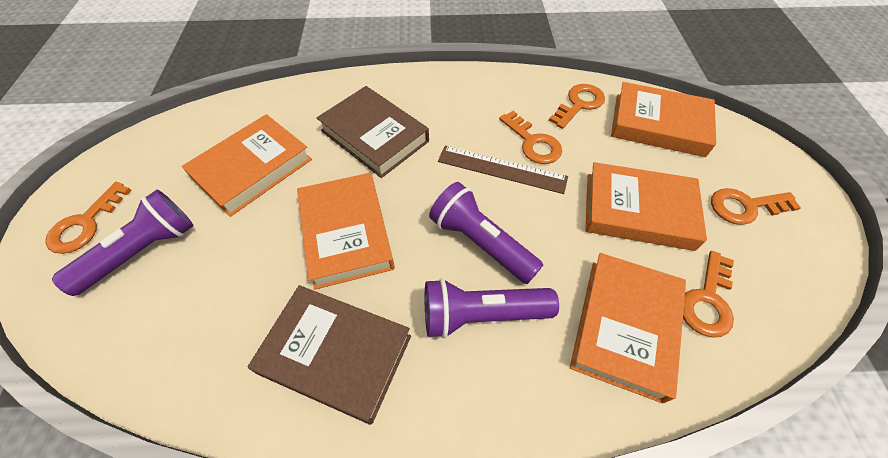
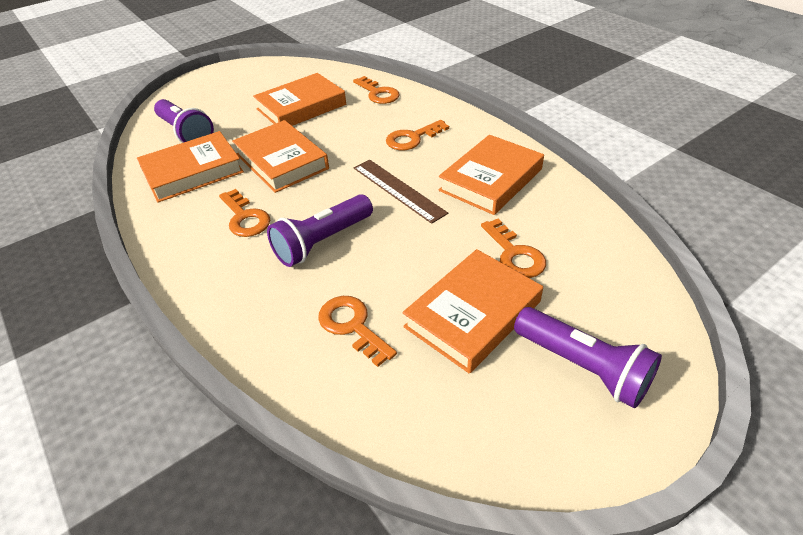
brown book: [248,285,411,425] [317,86,429,178] = 2 -> none = 0

